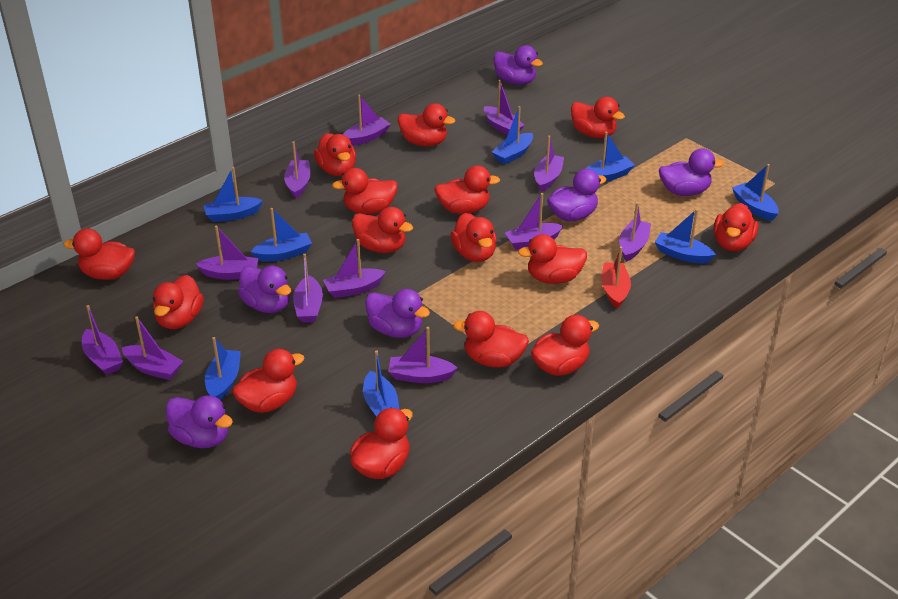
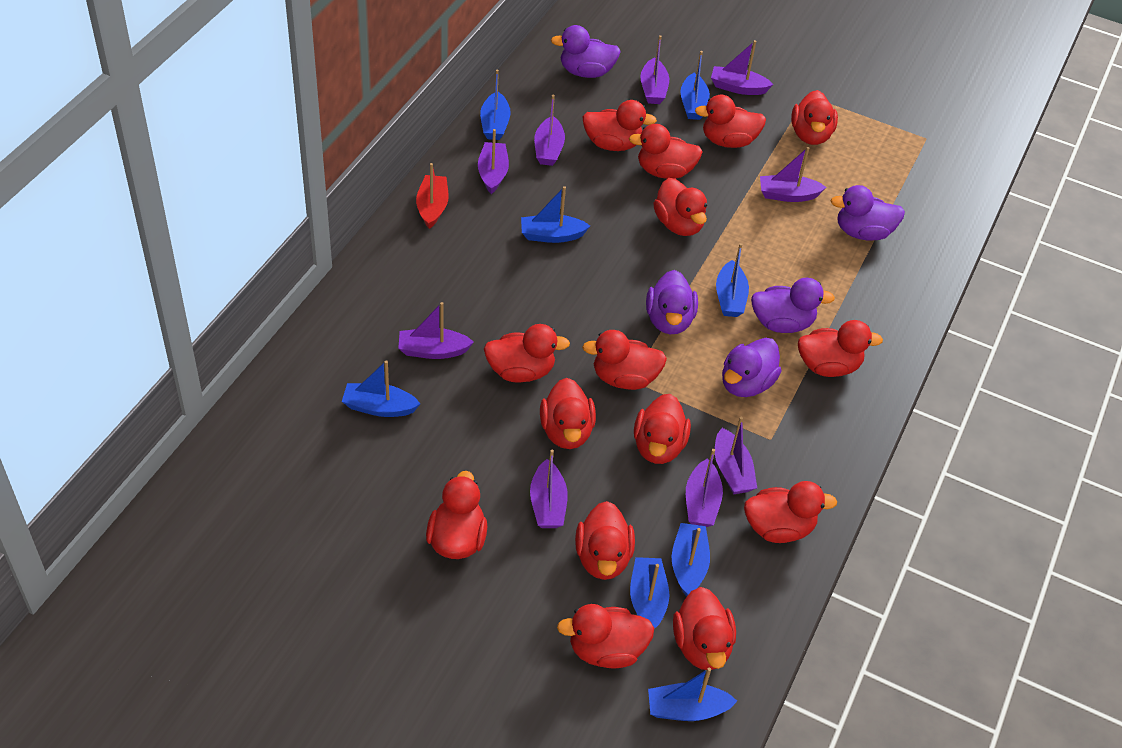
purple boat: [82,305,123,375] [122,316,183,380] [196,226,259,280] [284,141,311,199] [293,254,323,323] [323,239,386,298] [343,95,391,146] [388,327,457,383] [484,80,525,135] [505,193,563,250] [534,136,564,192] [619,202,651,262] = 12 -> [398,302,474,359] [478,129,509,194] [530,450,568,528] [534,95,565,166] [640,35,669,104] [686,449,723,527] [711,40,774,95] [715,417,757,494] [760,147,826,202] = 9
purple duck: [166,395,233,448] [238,266,291,313] [365,289,430,338] [494,45,543,85] [547,169,607,221] [659,148,724,196] = 6 -> [551,25,621,78] [646,270,698,334] [722,338,781,397] [751,278,835,333] [831,185,905,241] = 5

